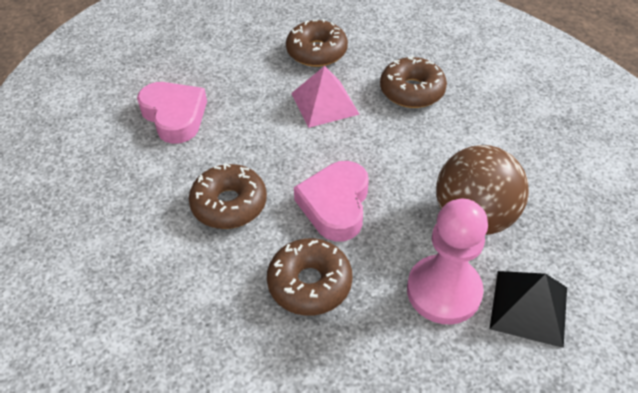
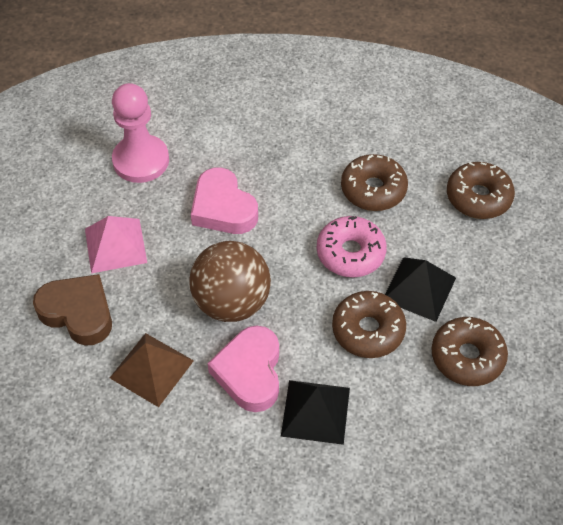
black pyramid: [490,271,567,348] = 1 -> [281,380,350,445] [385,257,456,322] = 2
brown heart: none = 0 -> [33,274,112,346] = 1
brown pyramid: none = 0 -> [110,333,194,407] = 1
pink donut: none = 0 -> [317,216,387,277] = 1

